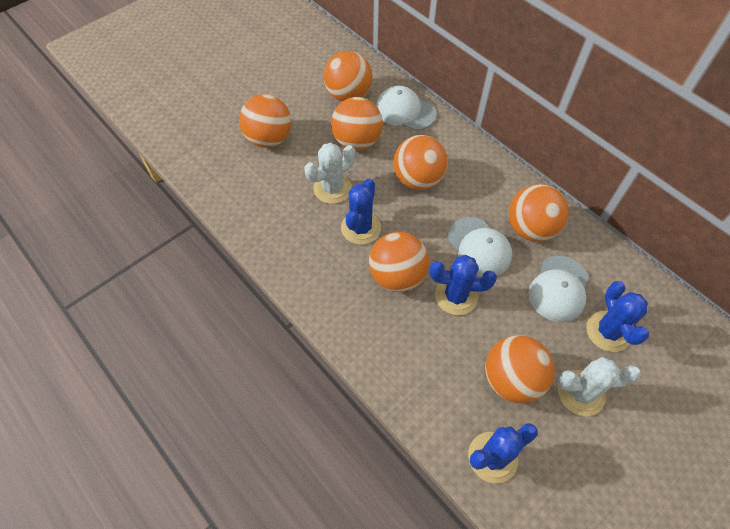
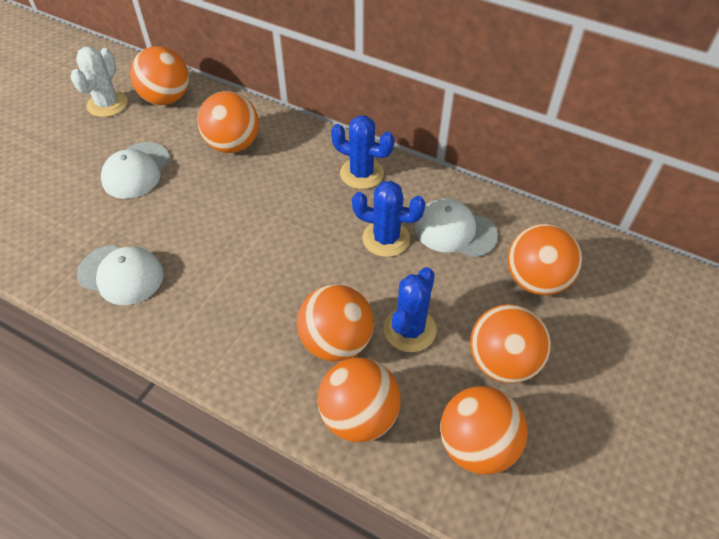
blue cactus: [341,179,381,245] [430,255,497,315] [468,423,538,483] [586,281,649,352] = 4 -> [331,115,395,189] [352,181,426,257] [384,267,436,352] = 3
white cactus: [305,143,355,204] [558,357,641,416] = 2 -> [70,46,128,117] = 1

